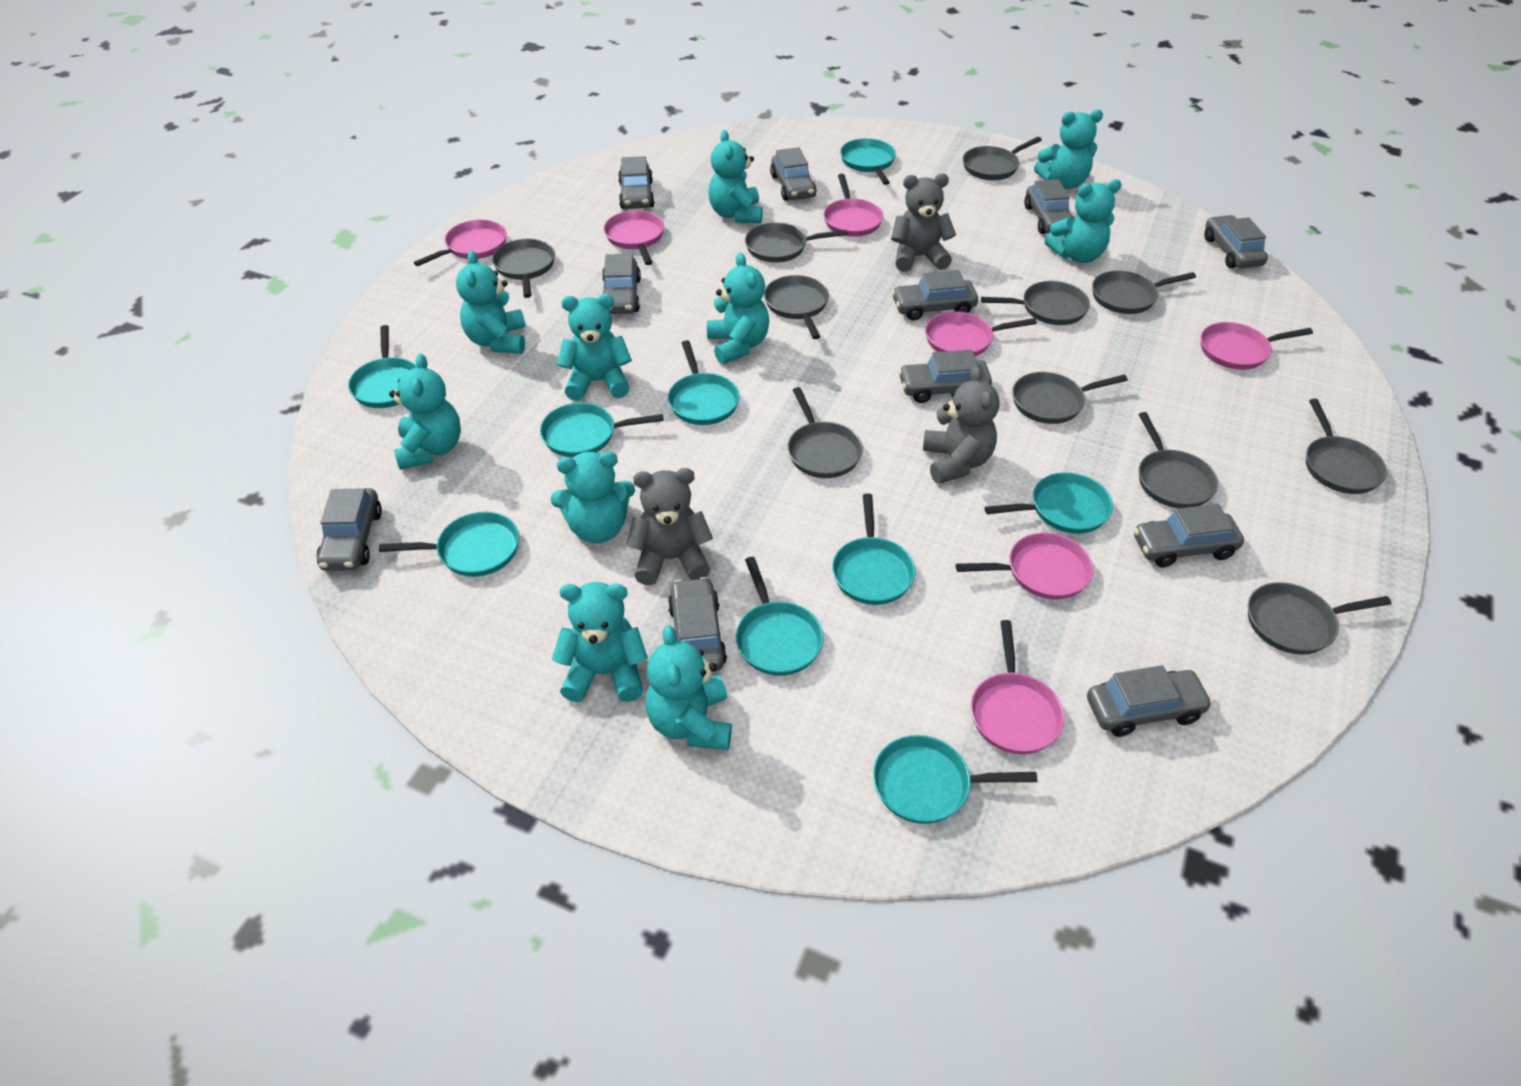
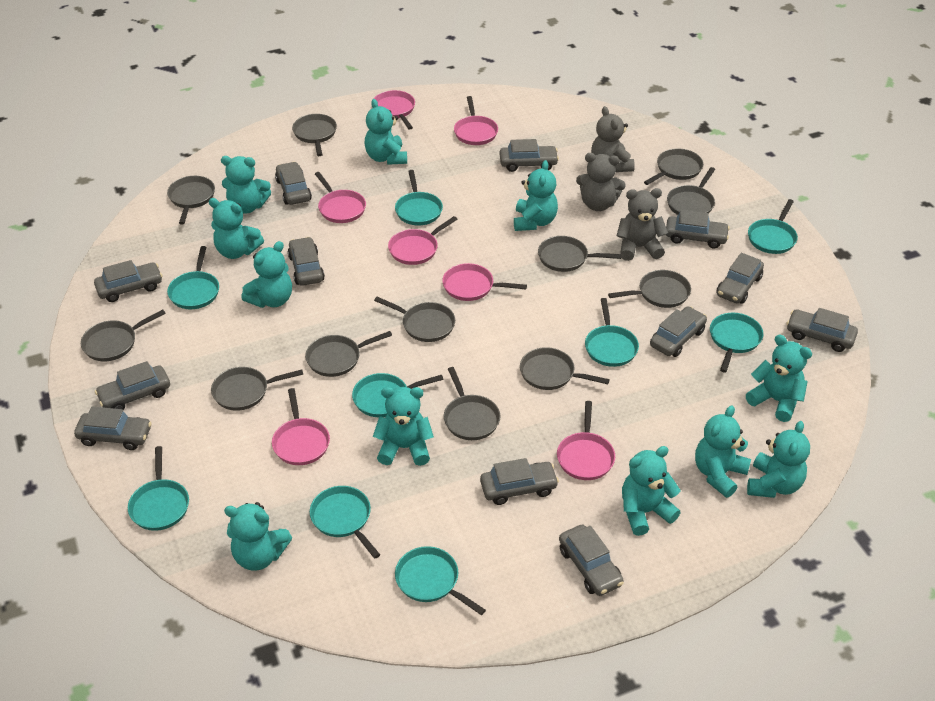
grey car: [317,488,382,571] [602,254,641,314] [618,156,655,209] [668,577,727,671] [770,147,816,201] [892,270,978,321] [898,350,992,403] [1024,179,1073,234] [1087,665,1213,737] [1134,504,1244,567] [1204,215,1268,268] = 11 -> [74,407,152,450] [94,260,162,302] [95,361,170,410] [275,162,312,205] [288,237,325,286] [480,458,559,505] [500,139,559,172] [559,525,624,596] [650,306,707,357] [666,210,730,248] [716,253,764,304] [787,308,858,352] = 12
grey pan: [492,239,555,298] [745,223,847,262] [764,275,829,339] [788,387,863,478] [963,137,1042,180] [981,281,1090,325] [1012,372,1128,424] [1092,271,1196,314] [1139,412,1218,509] [1248,582,1391,655] [1306,399,1387,494] = 11 -> [81,310,166,361] [167,176,215,225] [211,367,304,411] [292,114,337,156] [305,331,392,377] [374,297,455,342] [444,367,500,440] [520,347,610,390] [538,236,621,272] [608,270,691,308] [644,148,703,185] [667,167,715,215] = 12
turquoise teddy bear: [389,354,461,470] [456,251,526,354] [551,451,635,543] [552,582,648,702] [557,294,632,401] [645,625,732,750] [707,253,769,364] [708,130,763,223] [1034,109,1103,189] [1045,179,1121,263] = 10 -> [209,198,264,259] [221,156,271,214] [224,502,292,571] [241,241,292,308] [364,99,407,165] [373,387,434,466] [514,160,558,231] [622,446,681,536] [695,406,751,498] [746,335,812,422] [747,421,810,498] = 11

